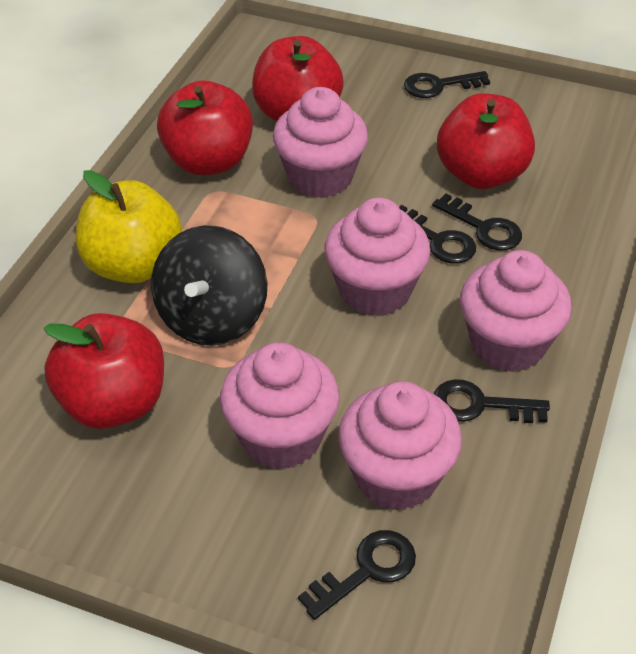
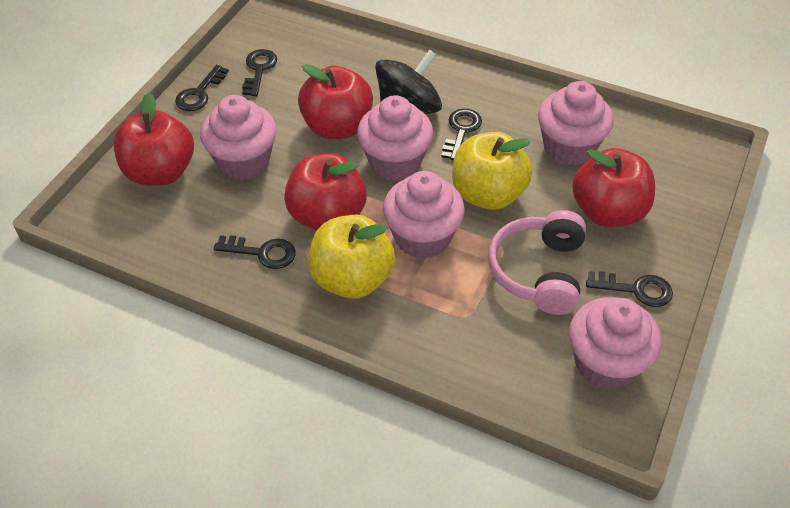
pink headphones: none = 0 -> [488,210,586,315] = 1
yellow apple: [76,170,182,283] = 1 -> [308,215,395,299] [452,132,533,210] = 2

